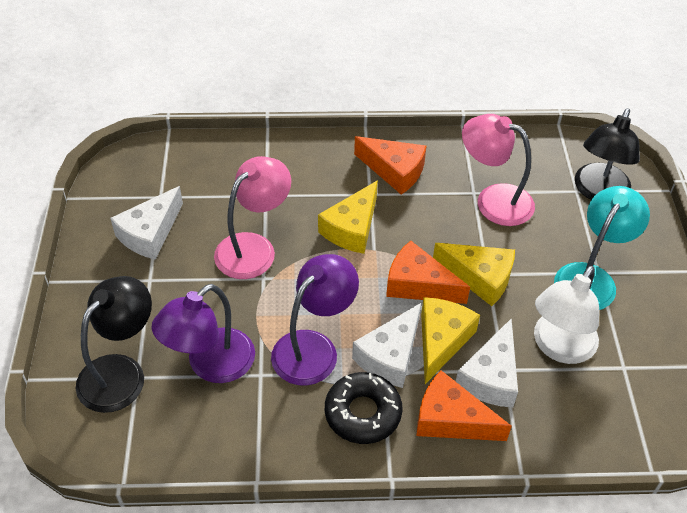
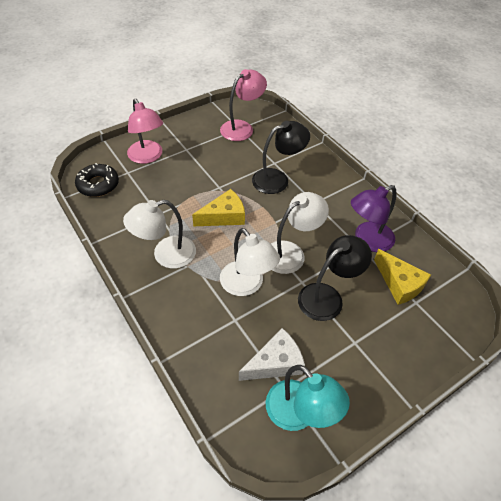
orange cheese: [354,136,426,195] [386,241,470,304] [416,370,512,441] = 3 -> none = 0
purple lamp: [152,284,255,383] [271,254,359,386] = 2 -> [351,185,396,252] = 1
white cheese: [110,186,183,260] [352,303,421,388] [456,318,518,408] = 3 -> [239,328,305,381] = 1
white lamp: [534,266,599,364] = 1 -> [123,200,196,269] [220,228,280,296] [271,192,329,274] = 3
yellow cheese: [318,180,378,254] [421,297,480,384] [433,243,515,306] = 3 -> [192,189,245,226] [374,249,431,305] = 2

